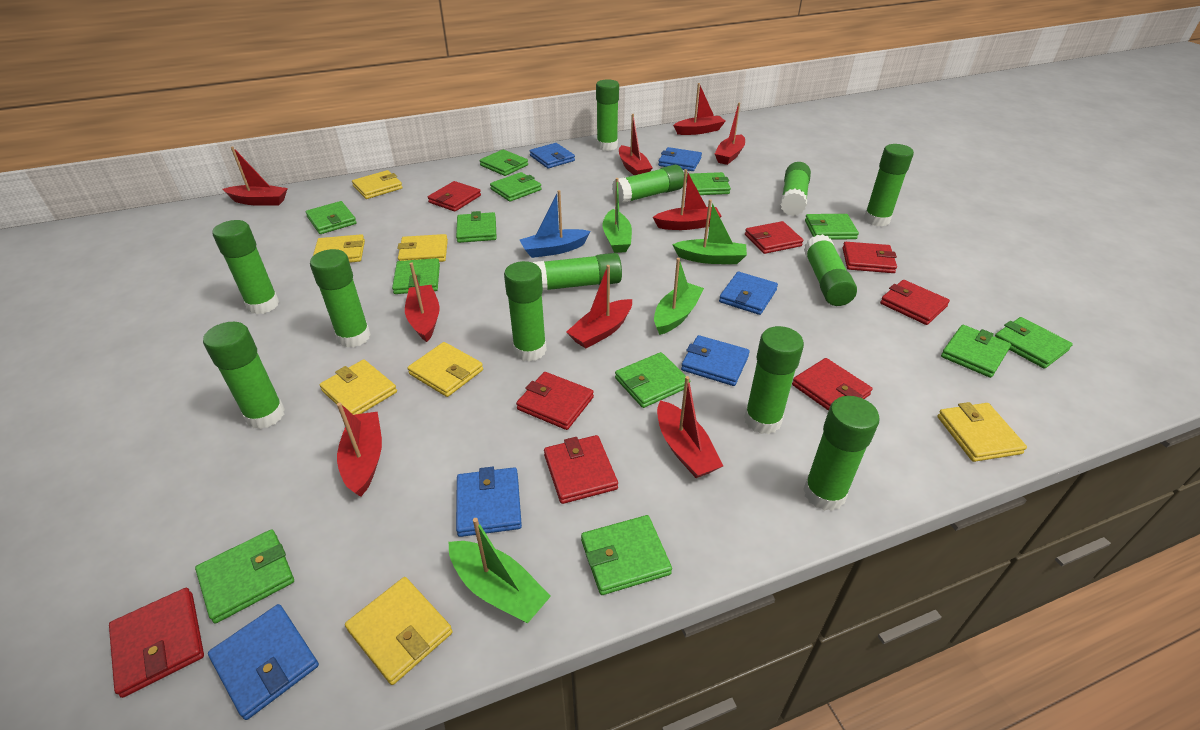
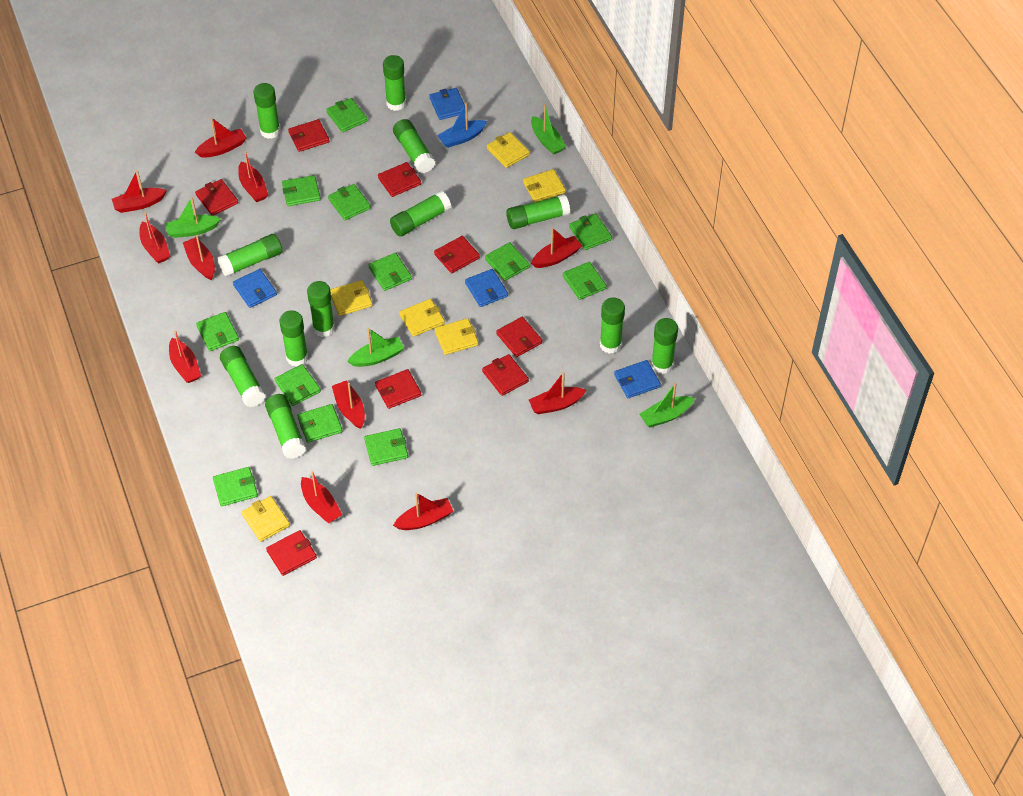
blue wallet: [208,604,319,720] [456,467,522,537] [530,143,575,168] [658,147,702,171] [681,335,750,386] [719,272,778,315] = 6 -> [233,269,277,308] [429,88,464,120] [465,269,508,307] [614,360,661,398] = 4
red boat: [223,146,288,206] [337,403,382,497] [405,262,440,342] [566,265,632,348] [619,114,653,175] [653,169,721,230] [657,376,723,478] [673,83,725,135] [715,103,745,165] = 9 -> [112,170,167,213] [140,212,170,263] [169,330,201,383] [183,235,215,280] [195,117,246,158] [238,151,268,202] [301,471,342,523] [332,380,365,429] [393,493,453,530] [529,372,587,414] [531,227,582,268] = 11
yellow wallet: [313,234,365,263] [319,359,397,415] [345,577,453,685] [352,170,403,199] [397,234,448,262] [407,342,483,397] [937,402,1027,462] = 7 -> [241,496,290,542] [330,280,372,316] [399,299,445,337] [435,318,478,355] [487,132,530,168] [523,169,566,202] = 6

